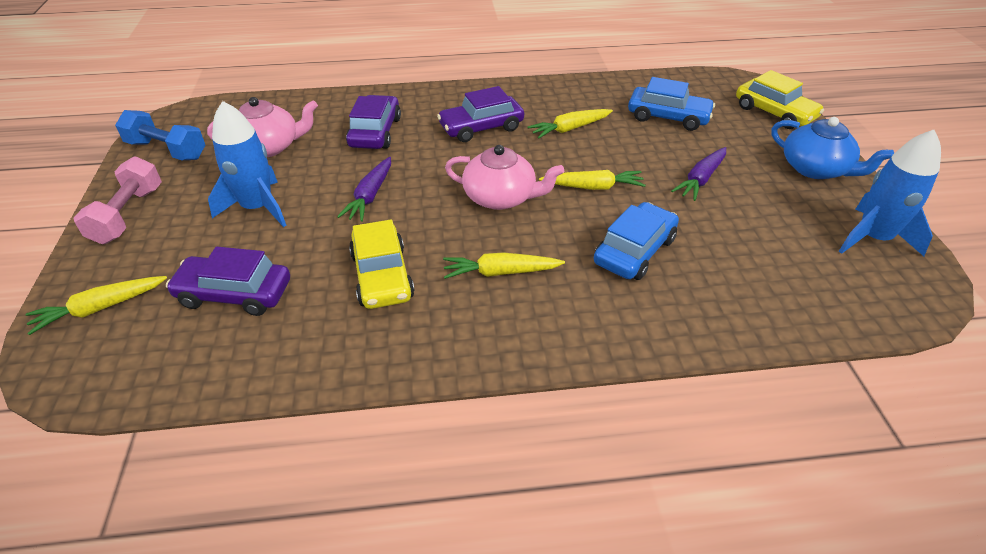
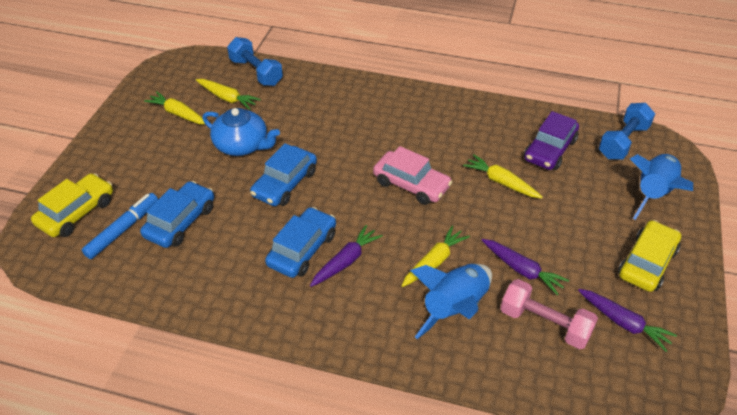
blue car: [594,202,679,280] [628,77,715,131] = 2 -> [140,181,214,248] [250,143,317,206] [265,207,336,278] = 3
blue dumbbell: [115,110,205,160] = 1 -> [227,37,283,86] [599,103,655,159] = 2
blue marker: none = 0 -> [82,193,158,259] = 1
pink car: none = 0 -> [373,146,452,205] = 1
pink teapot: [207,97,318,157] [445,145,564,210] = 2 -> none = 0
purple car: [166,247,290,316] [346,95,401,149] [437,86,524,142] = 3 -> [524,111,579,170] = 1
purple carrot: [337,157,391,222] [671,147,726,201] = 2 -> [310,225,383,287] [482,239,569,295] [578,289,677,352] = 3

